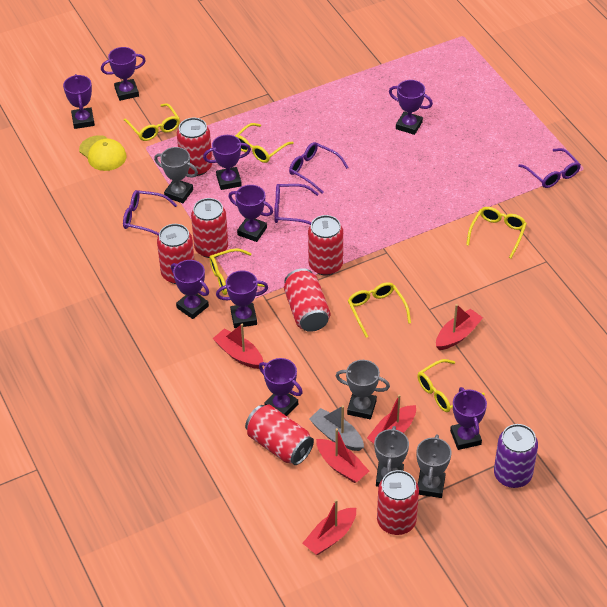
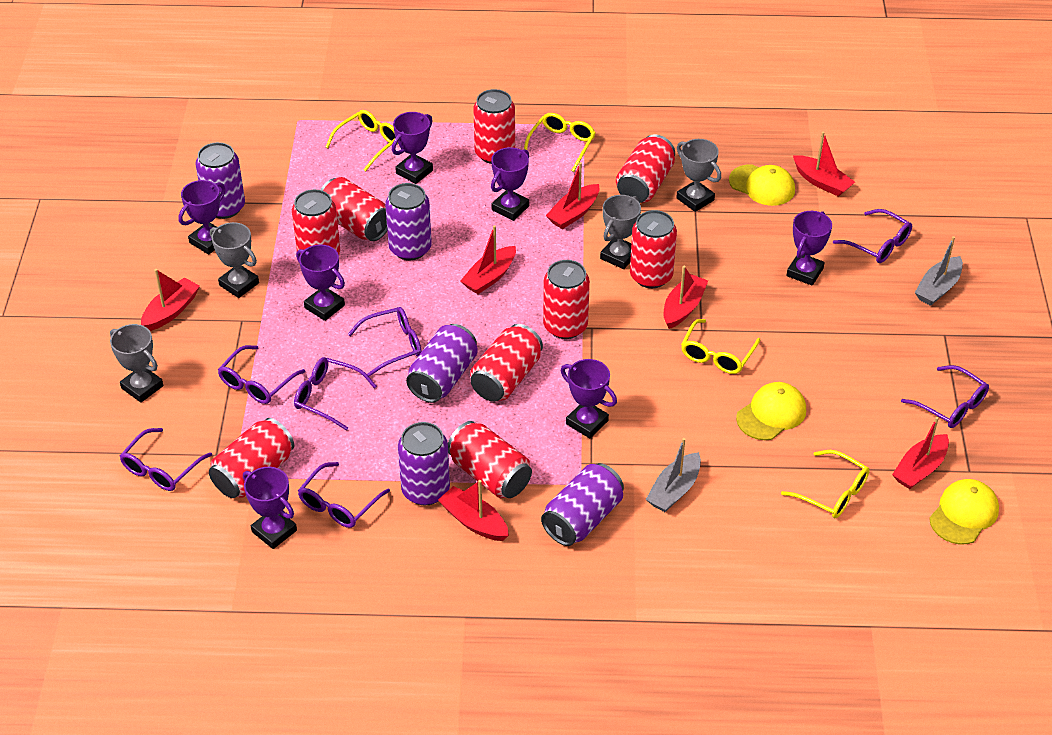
grey boat: [309,405,364,451] = 1 -> [646,438,701,512] [915,236,963,306] = 2
purple can: [494,424,538,488] = 1 -> [196,142,245,219] [385,183,432,260] [398,422,450,506] [406,324,478,403] [541,463,624,546] = 5
purple glasses: [123,190,177,236] [274,184,319,225] [289,142,349,194] [518,148,581,188] = 4 -> [120,428,212,491] [218,345,306,404] [294,357,377,431] [298,462,390,528] [348,307,422,377] [833,209,912,263] [901,365,989,428] = 7
purple trophy: [63,74,95,129] [101,47,146,101] [171,260,209,319] [203,135,251,190] [216,270,268,328] [228,185,273,242] [259,358,303,416] [389,80,433,135] [450,387,487,450] = 9 -> [178,180,226,255] [243,467,297,549] [296,244,345,321] [392,112,433,184] [491,147,529,221] [561,359,617,438] [786,211,832,285] = 7
red boat: [213,324,263,369] [303,499,356,555] [316,428,369,483] [367,395,416,444] [436,304,483,350] = 5 -> [141,269,200,331] [438,480,509,541] [461,225,516,294] [546,162,599,229] [663,266,708,329] [793,132,855,197] [892,417,949,489] = 7
red can: [157,224,194,284] [177,118,212,176] [191,198,228,258] [245,405,314,465] [284,268,330,332] [308,215,343,276] [377,470,419,535] = 7 -> [209,418,294,498] [292,189,340,255] [320,177,387,241] [448,421,532,498] [470,324,543,402] [473,89,515,164] [543,260,590,339] [616,134,675,203] [630,210,677,288] = 9
yellow cap: [79,135,126,171] = 1 -> [729,164,795,206] [736,382,806,440] [929,479,999,544] = 3
yellow glasses: [124,103,180,141] [209,248,265,295] [235,123,293,163] [348,282,411,338] [417,359,485,412] [466,207,527,259] = 6 -> [326,110,398,172] [524,113,595,172] [681,319,760,374] [781,450,870,518] = 4

